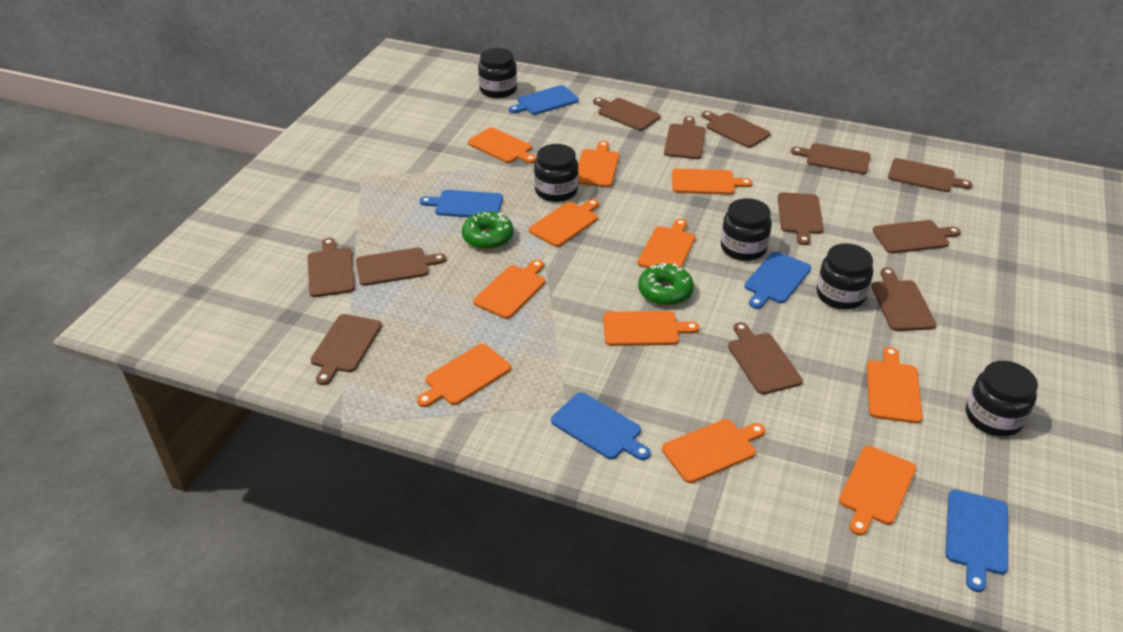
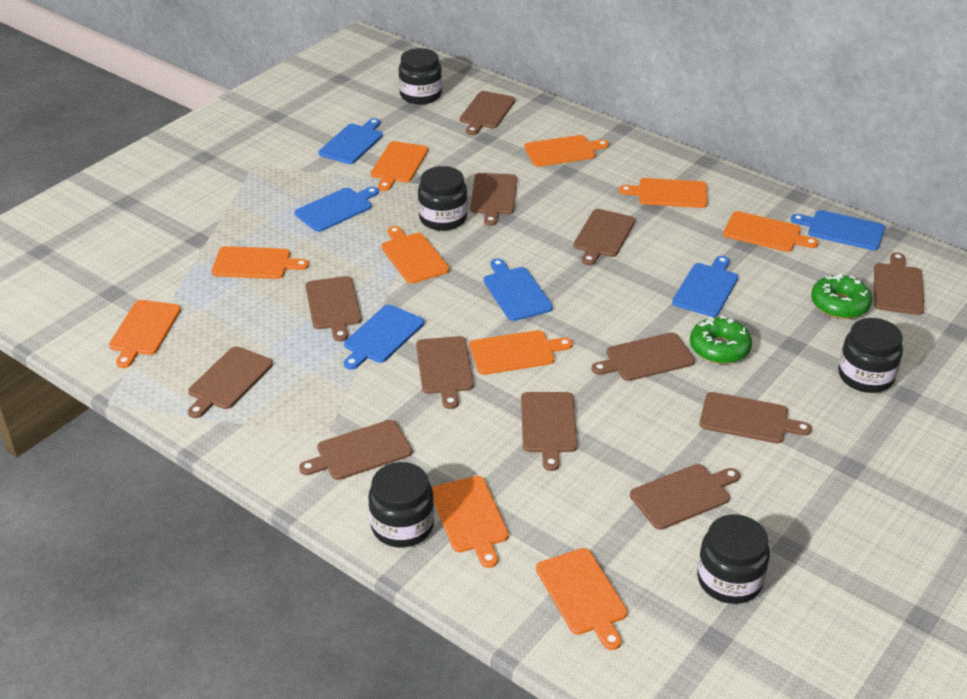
blue cutting board: [420,190,503,217] [509,85,579,115] [551,392,651,460] [744,252,812,309] [945,490,1008,592] = 5 -> [295,187,379,232] [318,118,383,164] [344,305,424,370] [484,259,553,321] [672,256,738,317] [791,210,885,250] = 6
orange cutting board: [417,344,511,407] [468,127,537,163] [473,260,546,319] [529,199,599,247] [578,141,619,187] [603,311,699,346] [637,219,696,268] [662,419,765,483] [672,169,752,195] [839,446,916,536] [867,347,923,424] = 11 -> [109,300,181,368] [212,246,309,279] [371,141,428,191] [381,226,449,284] [432,476,509,568] [469,330,573,375] [524,135,609,167] [536,548,627,650] [619,178,707,208] [723,211,818,252] = 10

